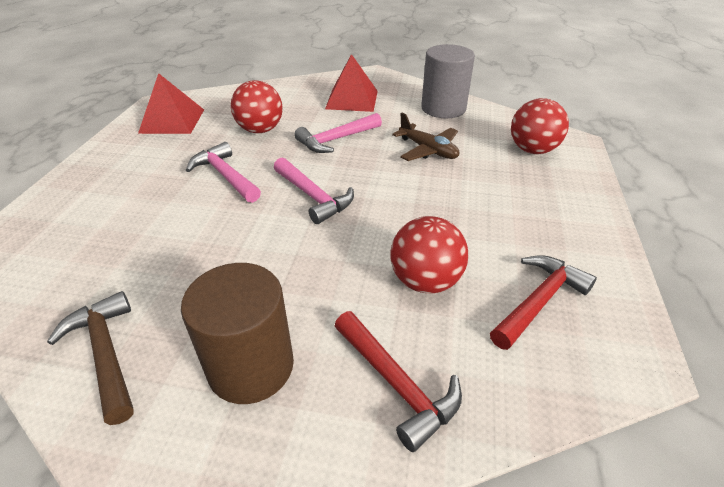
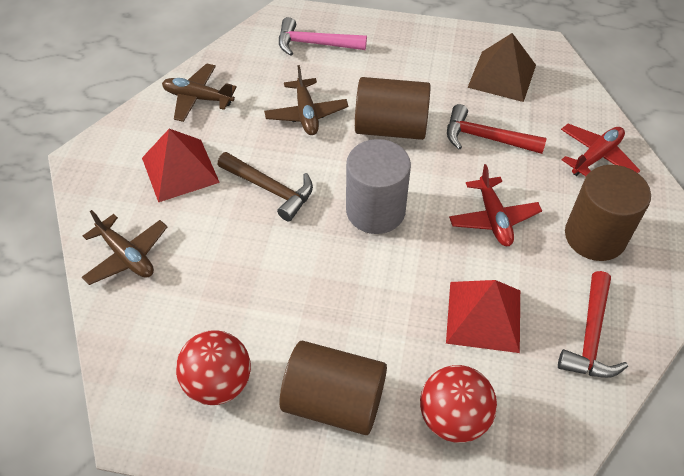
brown cylinder: [181,263,294,404] = 1 -> [280,341,387,435] [355,77,431,140] [565,165,651,261] = 3
brown plane: [392,113,459,161] = 1 -> [82,210,167,285] [162,63,237,122] [264,65,349,135] = 3
brown pyramid: none = 0 -> [467,33,536,102] = 1
pink hammer: [186,142,261,203] [274,157,354,224] [294,113,382,153] = 3 -> [279,17,367,56] = 1
red ball: [231,80,283,133] [390,216,468,293] [511,98,569,154] = 3 -> [176,330,251,405] [420,365,497,443] = 2
red plane: none = 0 -> [449,164,542,246] [561,124,640,176] = 2

